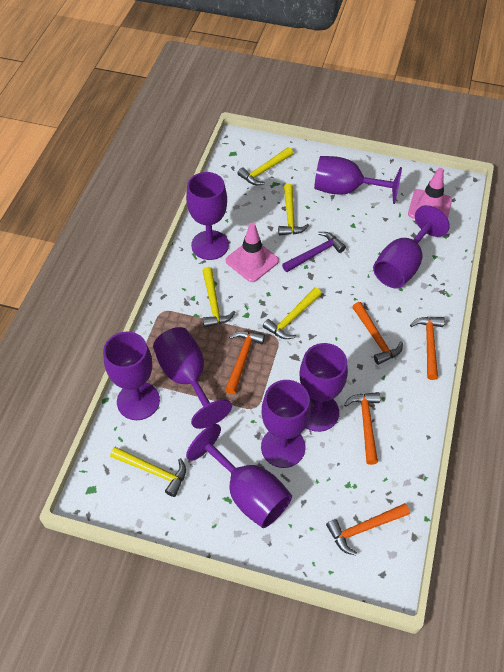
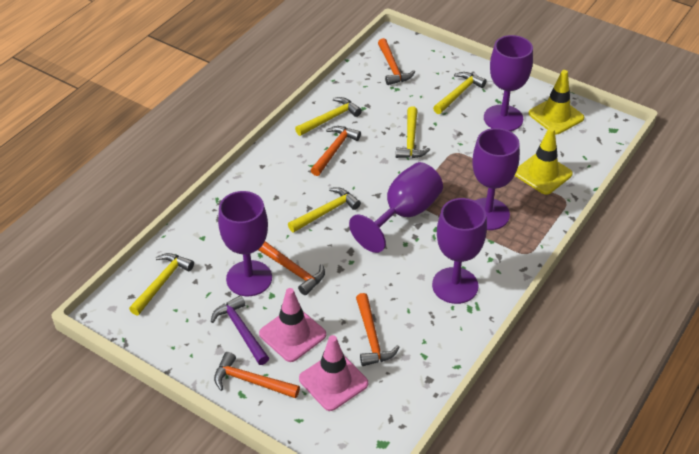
purple goblet: [103,332,160,420] [153,327,232,429] [186,172,229,260] [186,424,292,528] [261,380,311,468] [300,343,348,432] [314,156,402,204] [373,205,450,288] = 8 -> [218,191,272,296] [349,162,443,253] [432,198,487,304] [472,128,520,230] [484,35,533,131] = 5
yellow traffic cone: none = 0 -> [515,127,573,195] [528,70,584,134] = 2

